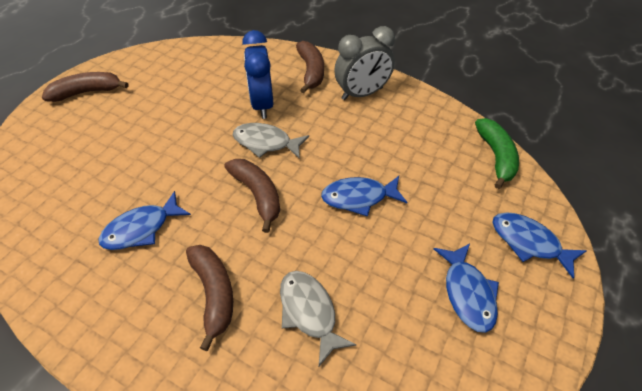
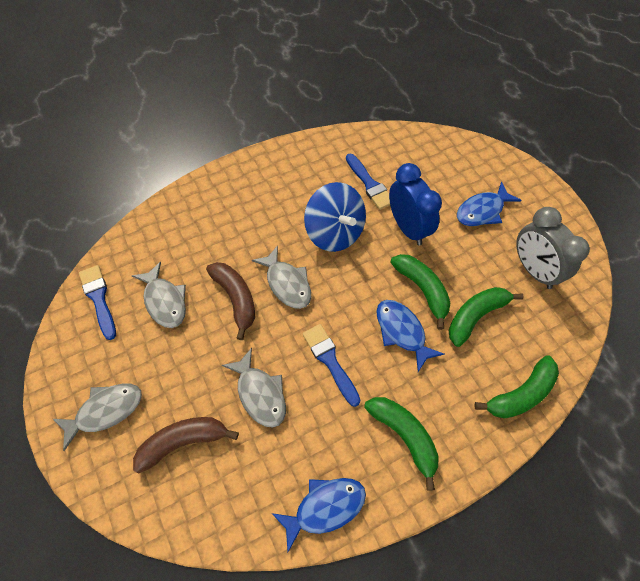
blue brush: none = 0 -> [79,265,116,340] [302,324,360,407] [346,153,390,210] = 3
blue fish: [98,191,191,250] [321,176,407,217] [434,244,499,333] [492,212,587,279] = 4 -> [272,478,366,552] [376,300,444,372] [457,181,522,226] = 3
blue spinning top: none = 0 -> [304,182,366,252] = 1
brown banana: [42,72,129,102] [186,245,233,351] [224,159,280,233] [296,41,324,93] = 4 -> [133,417,239,474] [206,262,255,340] = 2
green banana: [475,118,519,189] = 1 -> [364,397,439,491] [390,254,450,330] [449,287,524,347] [475,355,559,419] = 4
grey fish: [233,123,309,159] [280,271,357,366] = 2 -> [53,384,142,451] [132,261,186,328] [222,348,286,428] [252,245,311,309] = 4

